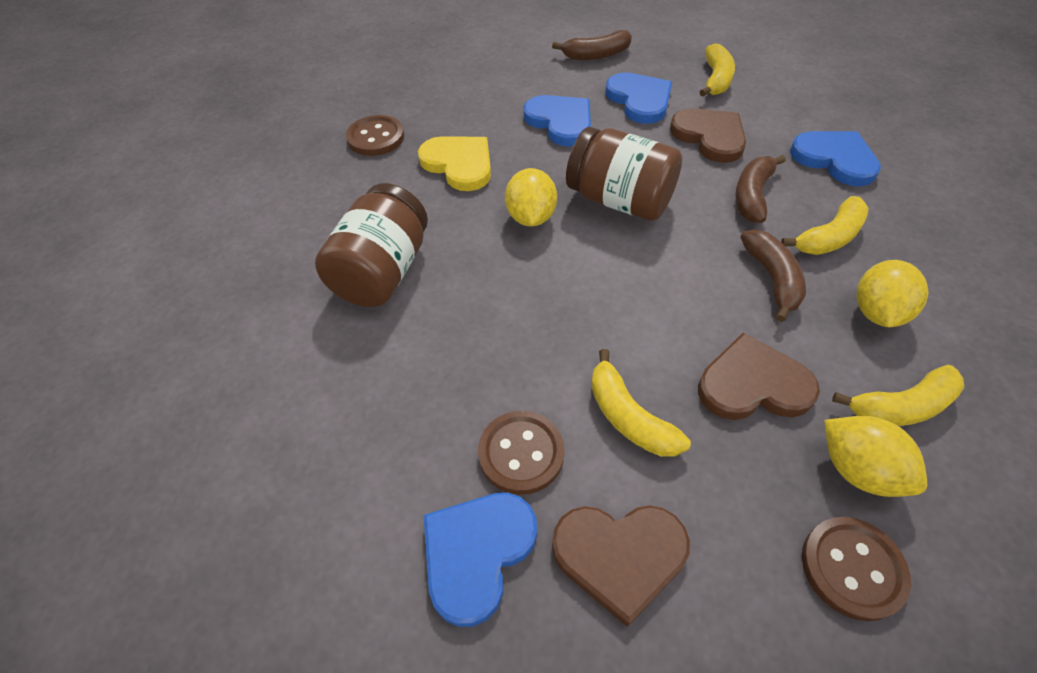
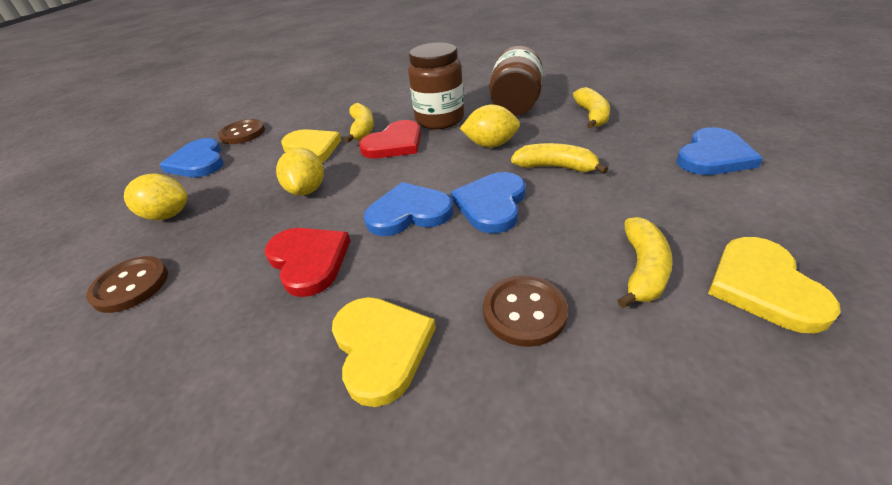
brown banana: [552,30,632,60] [735,155,786,223] [740,230,806,322] = 3 -> none = 0
brown heart: [552,505,690,627] [670,108,746,163] [698,333,820,420] = 3 -> none = 0
red heart: none = 0 -> [265,228,350,297] [359,120,421,158] = 2
yellow heart: [418,136,491,191] = 1 -> [281,129,341,163] [332,297,436,407] [708,237,841,334] = 3

